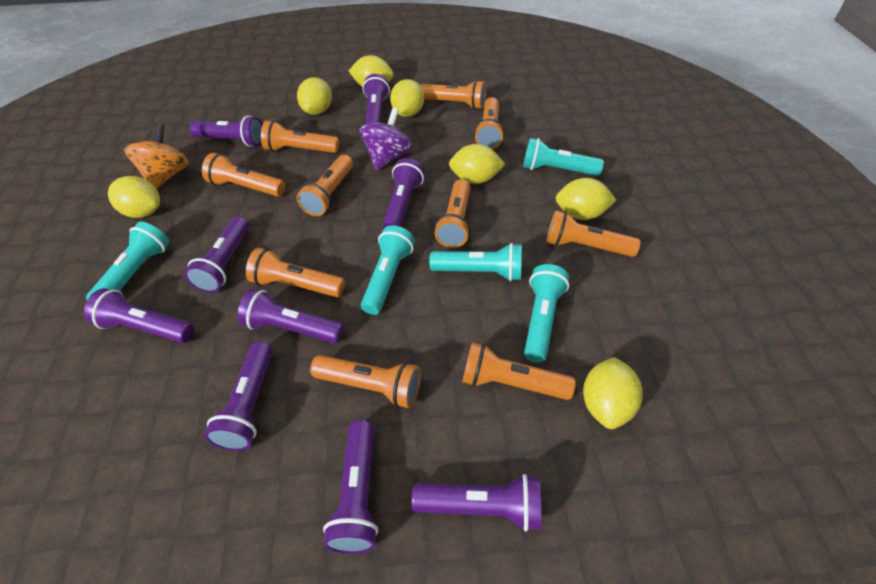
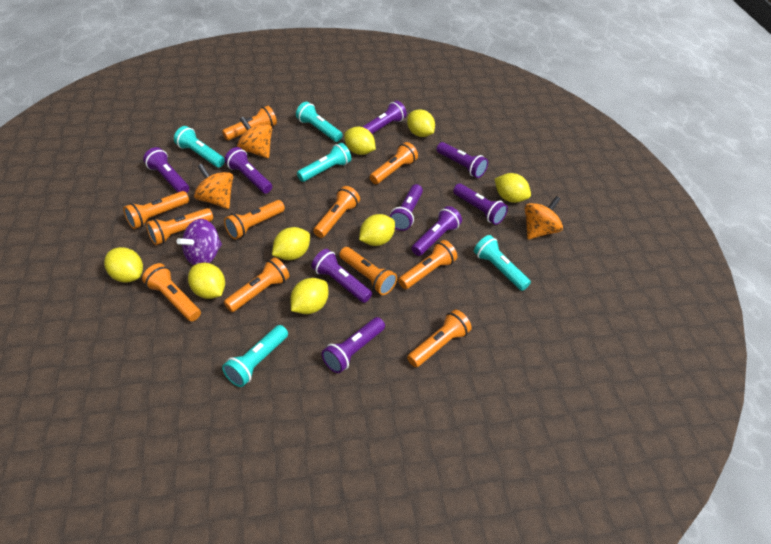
orange flashlight: [202,153,285,196] [246,248,345,297] [261,120,339,153] [297,155,353,216] [310,355,421,408] [420,80,486,110] [434,179,470,248] [462,342,576,400] [474,97,505,149] [546,210,641,257] = 10 -> [123,191,189,229] [142,263,201,321] [146,208,213,245] [222,106,277,140] [224,200,285,239] [224,257,290,312] [313,186,360,238] [339,247,397,295] [370,142,418,184] [398,240,457,289] [407,310,472,367] = 11
orange spinning top: [124,124,189,189] = 1 -> [194,164,233,209] [237,117,272,158] [525,196,563,240] = 3
yellow lemon: [108,176,160,218] [297,77,332,115] [349,55,394,87] [390,79,424,117] [449,144,505,184] [555,178,616,220] [583,357,643,429] = 7 -> [104,247,143,283] [188,263,225,299] [272,227,310,260] [290,278,328,314] [344,127,376,155] [359,214,395,246] [407,109,435,137] [494,173,531,203] = 8

